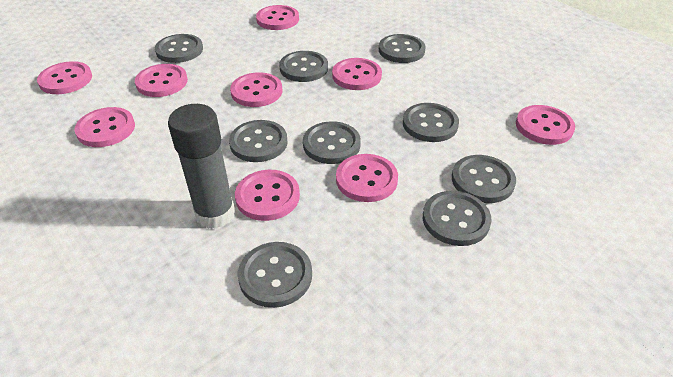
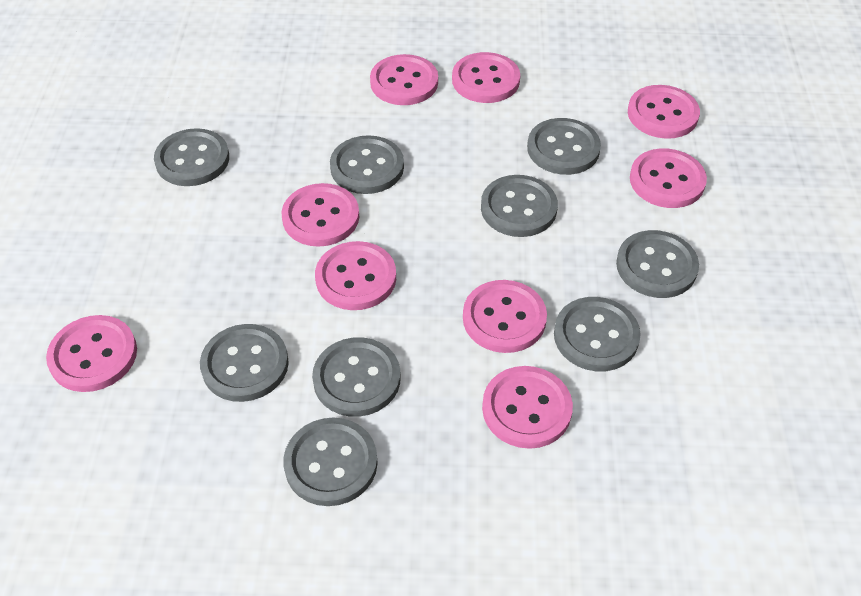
grey glue stick: [168,104,235,229] = 1 -> none = 0

